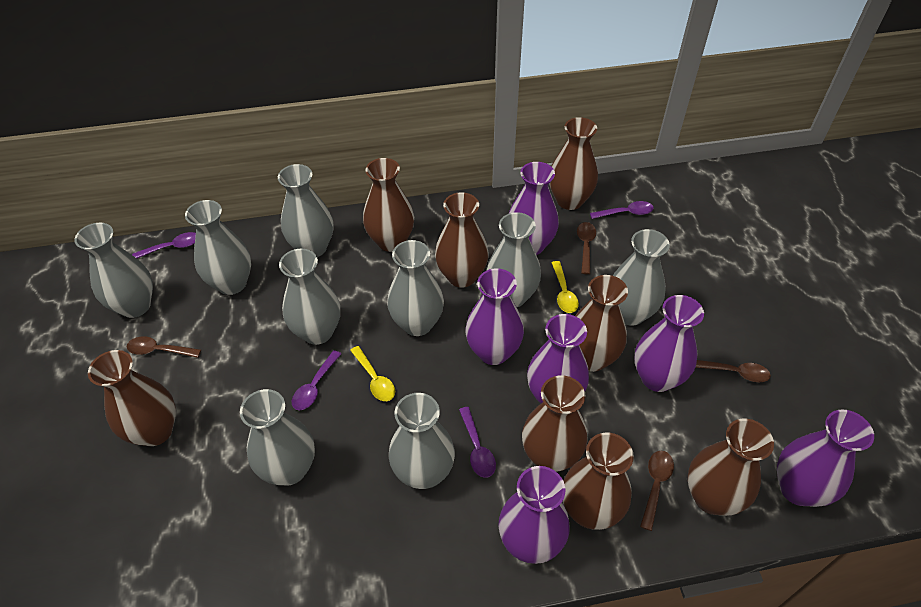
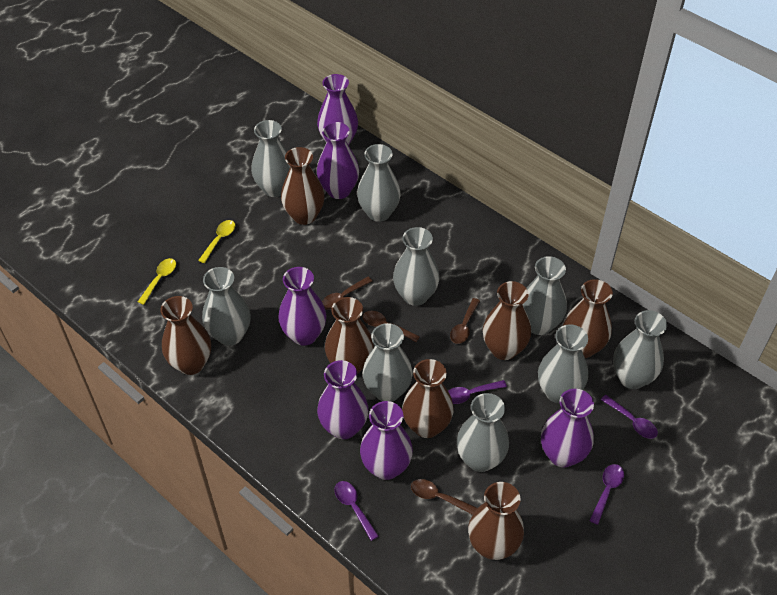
brown vase: [88,350,176,446] [363,158,414,252] [435,192,489,288] [522,375,588,472] [549,117,598,210] [563,433,634,530] [575,275,628,372] [688,419,774,516] = 8 -> [160,296,211,375] [281,147,325,225] [325,297,374,374] [402,359,454,438] [468,482,524,560] [483,281,531,360] [563,279,613,358] = 7

